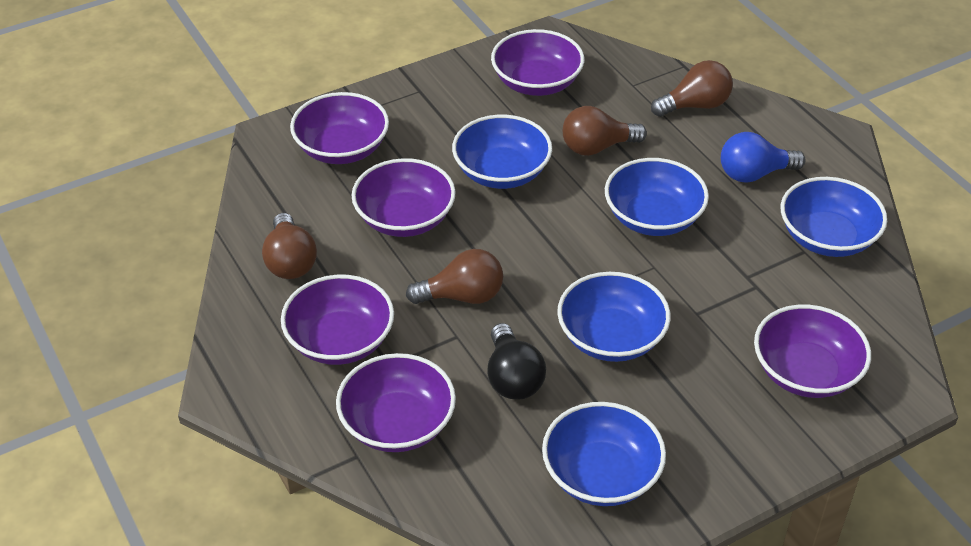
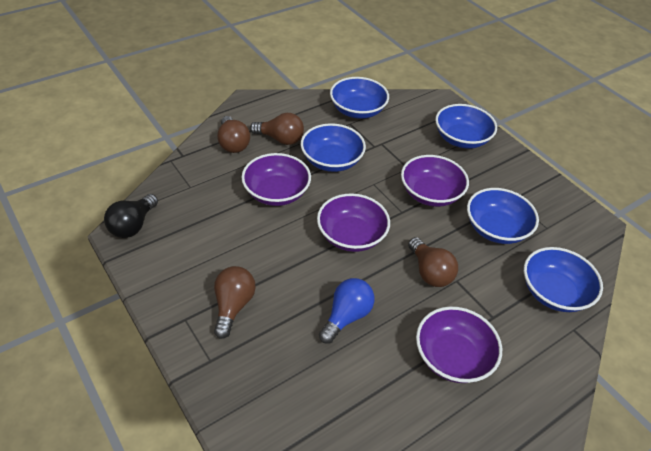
purple bowl: [281,275,394,365] [290,92,389,164] [336,353,456,452] [352,158,456,237] [491,29,584,96] [754,305,871,398] = 6 -> [241,153,311,206] [317,193,390,252] [401,155,469,207] [416,306,502,383] = 4

